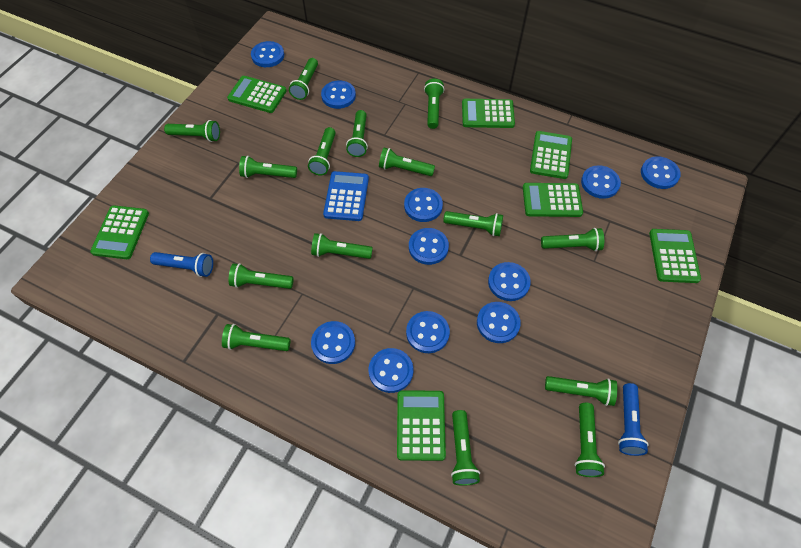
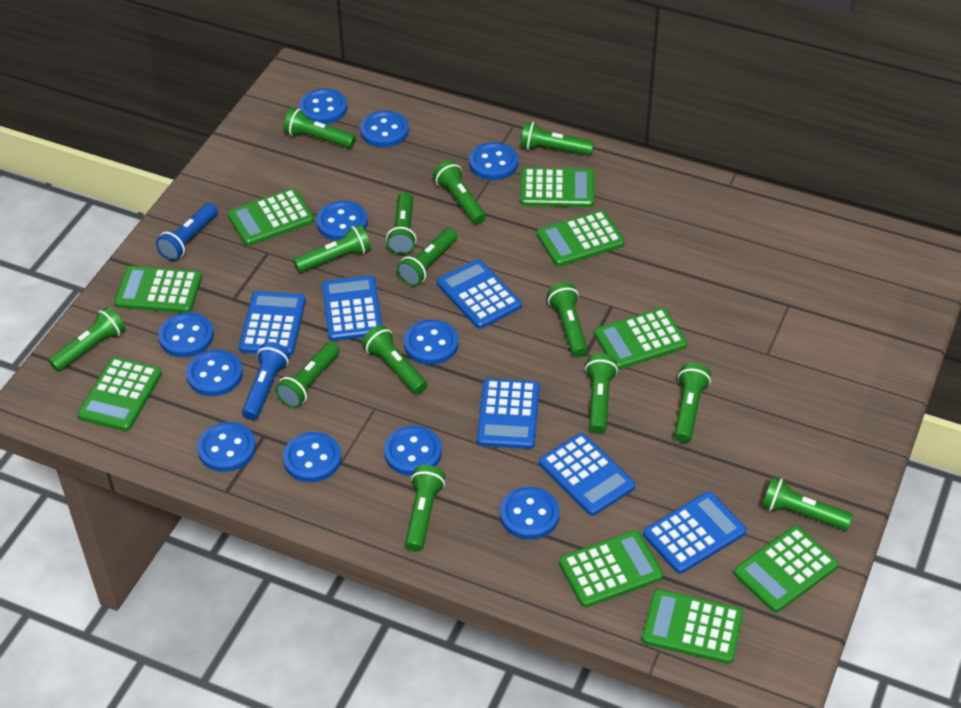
blue calculator: [323,171,369,221] = 1 -> [239,291,306,356] [322,275,382,341] [437,259,522,329] [477,379,540,449] [539,433,635,516] [643,492,746,574] = 6
green calculator: [90,205,149,259] [227,76,287,113] [397,390,446,461] [462,99,515,128] [523,183,583,217] [530,131,572,179] [649,229,701,283] = 7 -> [77,357,162,431] [114,266,202,313] [228,188,314,246] [520,168,594,207] [537,210,625,266] [559,530,663,608] [594,308,687,370] [642,589,743,664] [734,526,838,613] = 9
green flashlight: [164,120,220,142] [222,324,291,351] [229,263,293,289] [239,156,297,178] [289,58,318,100] [308,127,336,175] [311,233,373,259] [346,110,368,157] [379,148,435,176] [424,79,444,129] [443,211,503,236] [451,410,480,486] [541,228,604,251] [545,376,617,406] [574,403,605,477] = 15 -> [49,307,126,372] [275,342,340,408] [283,108,356,148] [293,224,371,273] [362,325,427,394] [386,192,417,255] [397,228,457,286] [405,465,445,552] [433,160,486,224] [520,122,594,156] [547,282,588,358] [585,354,618,434] [674,363,711,443] [762,477,853,530] = 14

